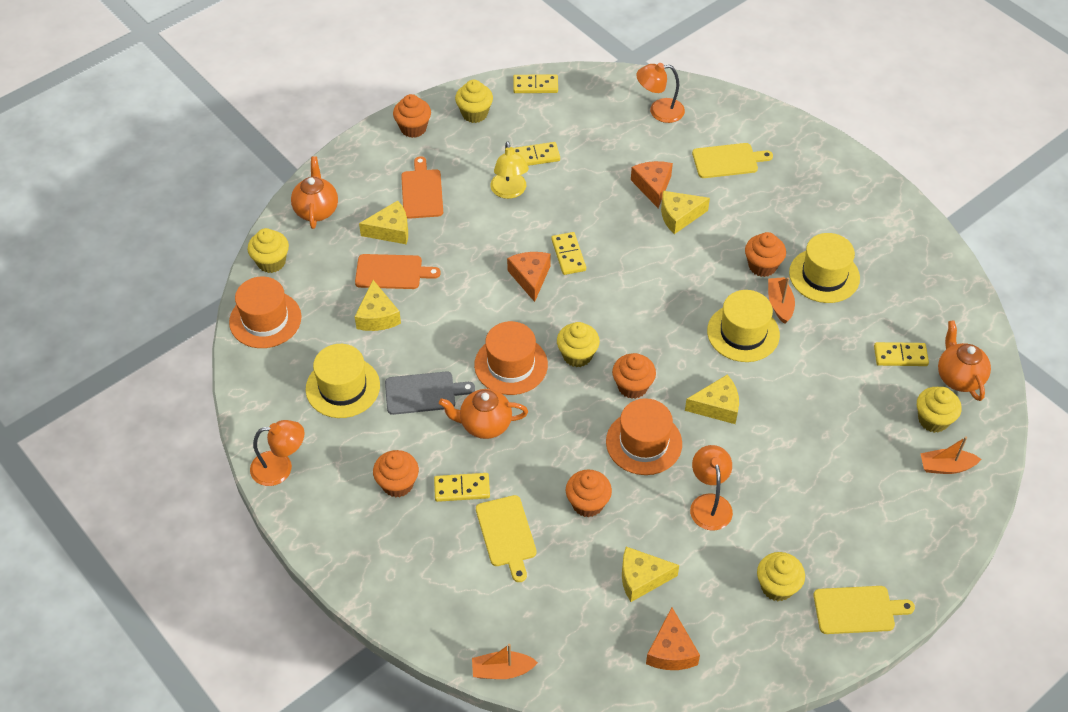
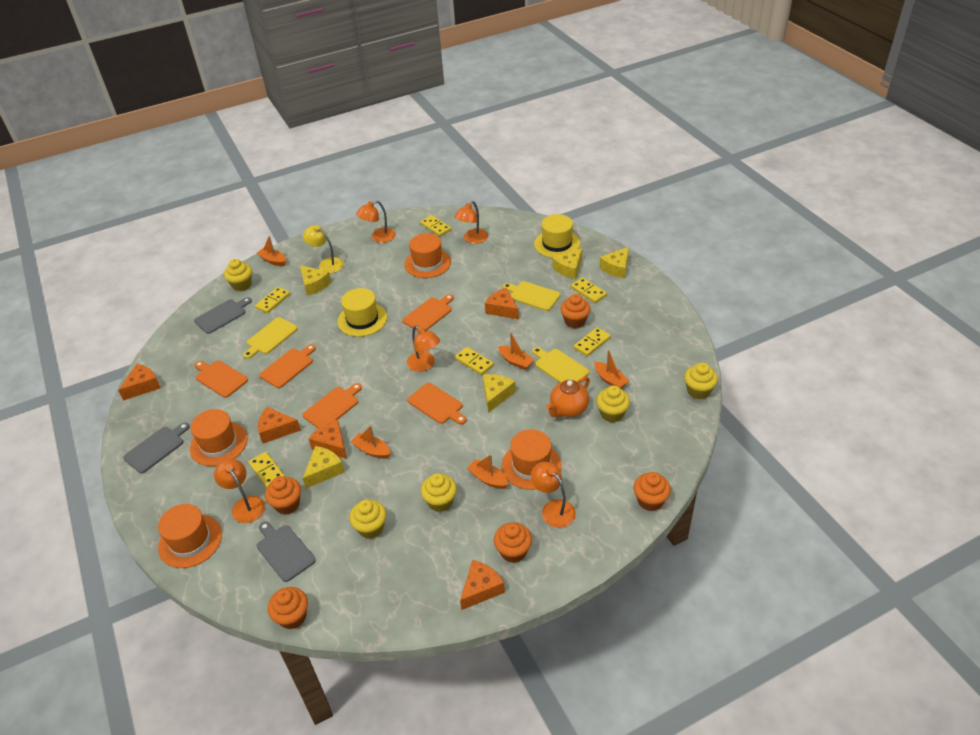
grey cutting board: [385,372,475,415] = 1 -> [123,422,190,473] [194,297,252,334] [257,522,316,582] = 3
orange boat: [472,644,538,679] [768,277,795,324] [920,436,981,474] = 3 -> [257,236,286,266] [351,425,391,459] [467,454,508,489] [498,332,534,370] [594,350,629,389] = 5
orange cheese: [507,252,551,302] [631,161,673,208] [646,607,700,670] = 3 -> [118,364,161,401] [258,407,301,443] [309,419,347,459] [460,560,505,610] [485,288,519,319] = 5
orange cutting board: [355,254,441,289] [401,156,443,219] = 2 -> [195,360,248,398] [259,344,316,388] [302,383,362,428] [402,294,454,331] [407,383,467,425] = 5
orange hat: [229,277,302,348] [474,321,548,395] [606,398,682,475] = 3 -> [158,504,222,568] [190,409,248,466] [404,233,451,278] [502,429,561,490] = 4
orange lamp: [250,420,305,486] [636,63,685,123] [690,445,733,530] = 3 -> [214,459,265,523] [356,200,396,243] [407,326,440,372] [455,201,488,244] [531,462,576,528] = 5
orange teapot: [291,156,338,229] [439,389,528,439] [938,320,991,401] = 3 -> [546,376,590,417] = 1
yellow domino: [434,473,490,502] [513,74,558,93] [514,142,560,166] [551,232,586,275] [874,342,929,366] = 5 -> [248,452,285,488] [255,287,290,313] [420,215,451,236] [455,347,494,375] [571,277,607,303] [574,327,611,356] = 6
yellow hat: [306,344,380,418] [707,290,780,362] [789,233,860,303] = 3 -> [337,288,387,337] [534,214,580,258] = 2

